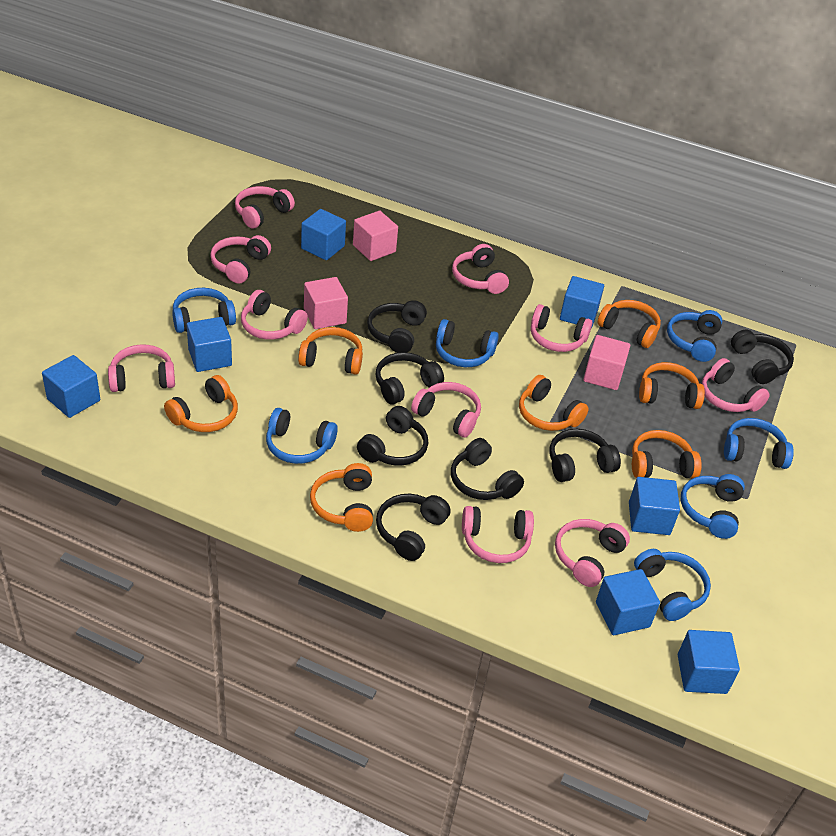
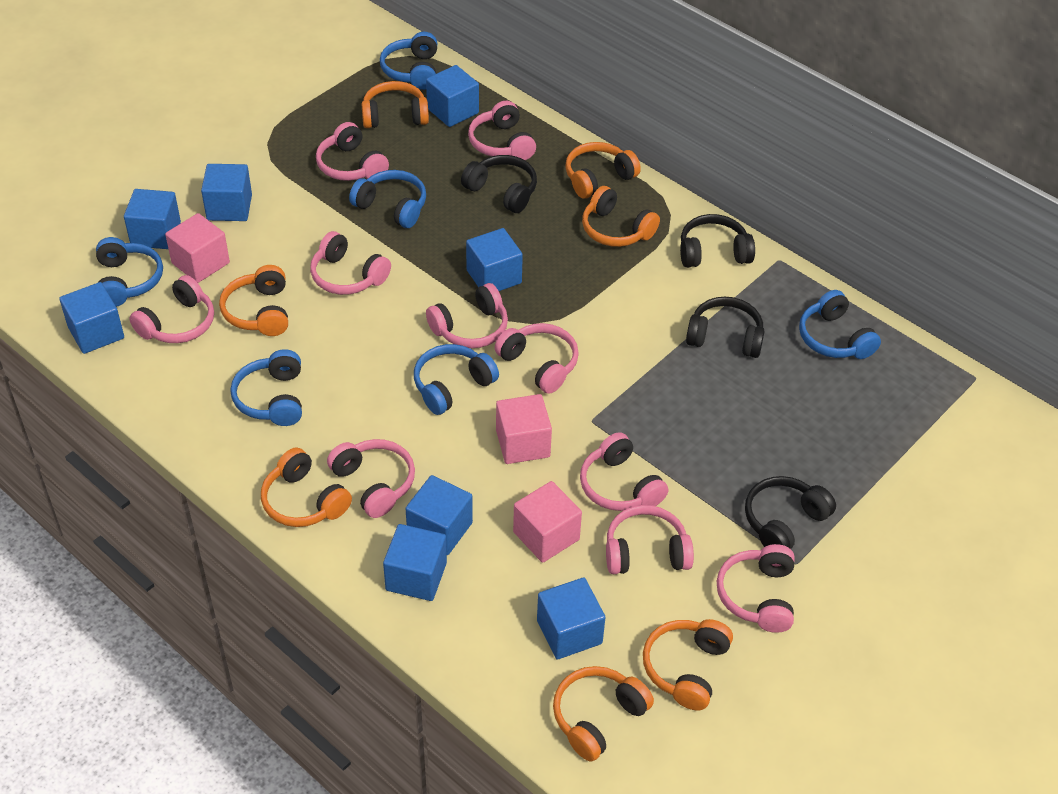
black headphones: [357,406,428,466] [367,300,427,353] [375,352,444,405] [376,494,451,561] [451,438,524,500] [550,429,621,482] [731,330,794,384] = 7 -> [461,155,537,213] [680,214,755,268] [686,297,765,358] [745,476,836,549] = 4
blue cube: [42,355,100,418] [187,317,232,372] [301,209,346,260] [560,276,604,327] [596,569,660,635] [629,477,680,535] [678,630,740,694] = 7 -> [59,282,124,354] [124,189,181,249] [201,164,252,221] [383,524,447,601] [405,475,473,555] [426,65,479,127] [466,228,523,291] [537,577,605,659] = 8
blue headphones: [172,288,236,333] [266,408,338,464] [436,319,499,367] [634,549,711,621] [667,310,722,362] [681,474,745,539] [724,418,794,469] = 7 -> [96,237,163,307] [230,349,302,426] [349,170,426,228] [380,32,437,90] [414,344,499,415] [799,290,881,359] = 6

